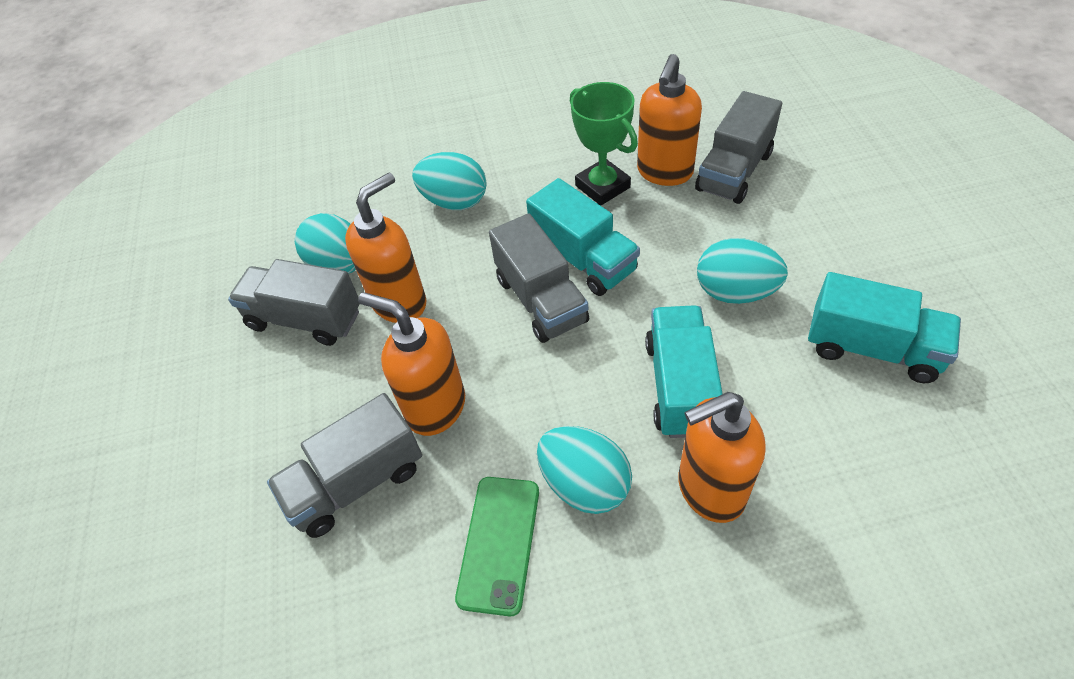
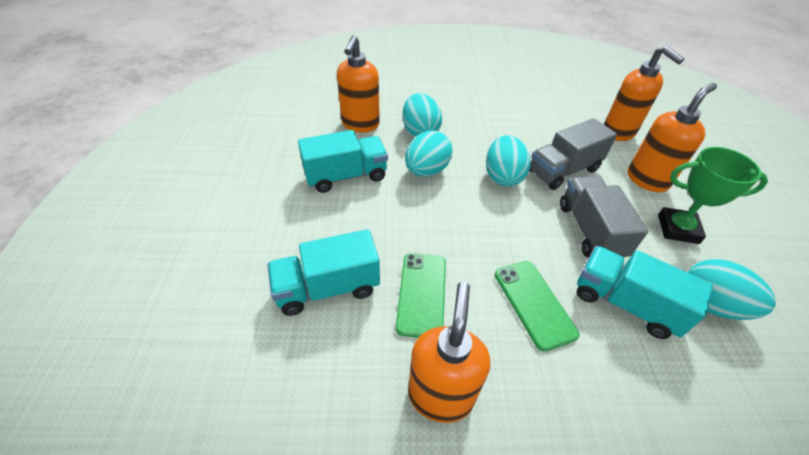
green phone: [455,477,539,617] = 1 -> [396,253,446,338] [495,261,580,351] = 2
grey truck: [228,259,360,346] [267,393,422,538] [489,213,589,343] [695,91,782,204] = 4 -> [529,118,617,190] [560,176,648,258] = 2

